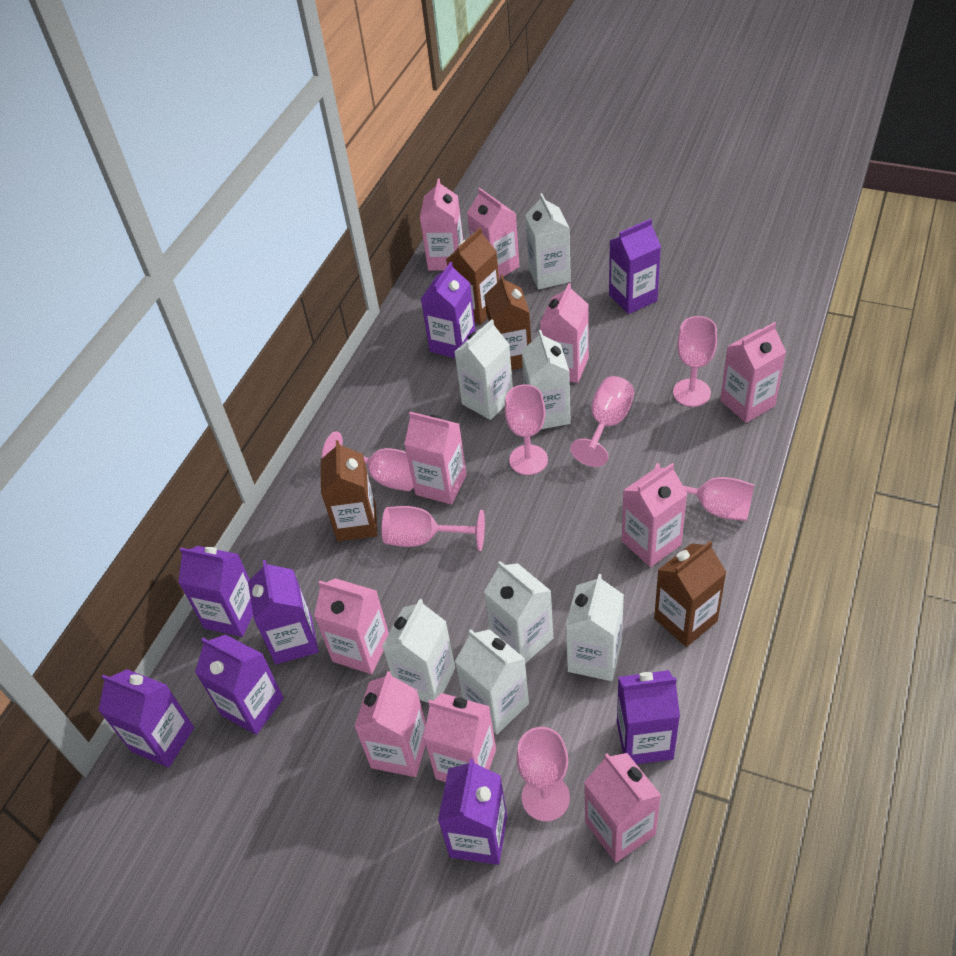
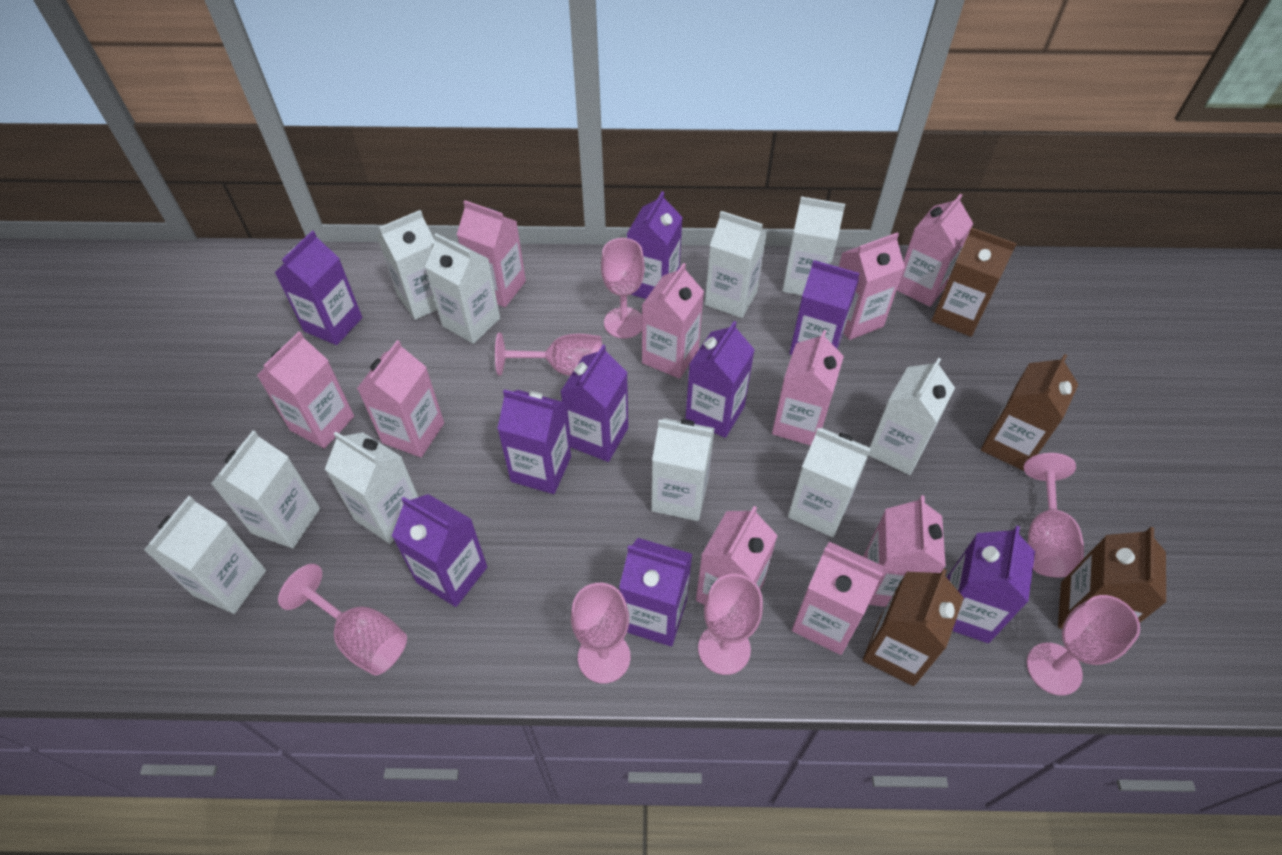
purple carton: [98,669,194,768] [178,546,253,637] [195,634,284,735] [248,560,318,664] [421,262,476,358] [438,759,507,865] [609,219,661,314] [617,670,680,764] = 8 -> [275,231,362,345] [392,494,487,607] [497,389,571,494] [560,345,628,462] [619,538,692,647] [627,191,683,299] [685,321,755,438] [789,260,860,355] [947,526,1035,643] = 9
white carton: [382,599,455,703] [455,319,513,420] [455,629,529,735] [484,561,553,663] [522,330,571,429] [525,193,571,290] [565,574,624,681] = 7 -> [144,496,266,614] [211,431,320,549] [325,432,418,544] [377,210,437,320] [425,233,500,344] [651,418,715,521] [705,211,767,318] [782,197,845,295] [788,428,871,537] [869,358,955,475] = 10

